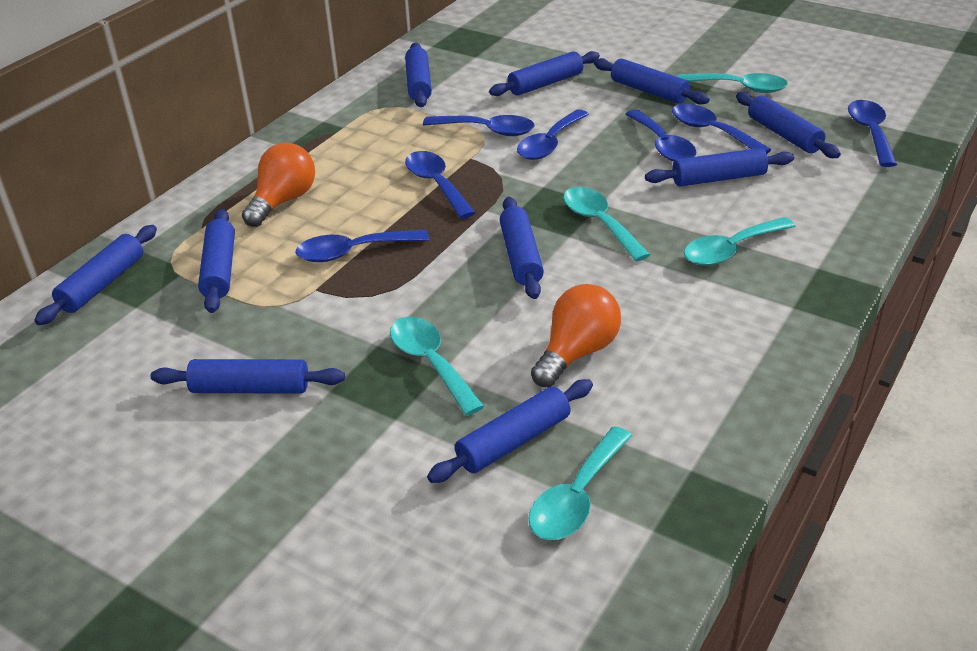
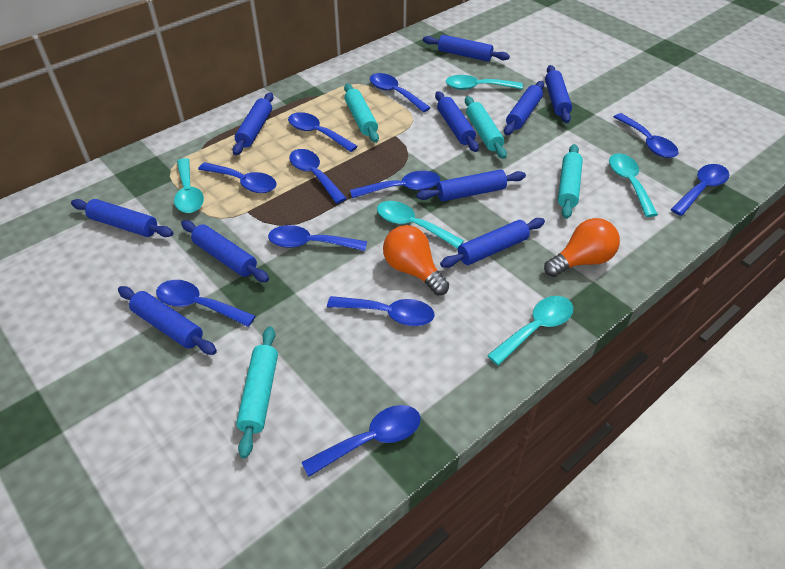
blue spoon: [295,229,429,262] [405,151,475,219] [423,115,534,136] [517,109,589,160] [626,110,696,161] [672,104,771,154] [848,100,897,167] = 7 -> [156,280,256,327] [198,162,277,193] [268,225,367,251] [288,112,358,152] [289,149,347,204] [302,405,421,477] [327,296,434,326] [350,171,440,198] [370,73,431,112] [614,113,679,158] [671,164,729,216] = 11
turquoise rolling pin: none = 0 -> [236,327,278,458] [344,84,379,143] [465,96,507,159] [558,144,583,219] = 4

